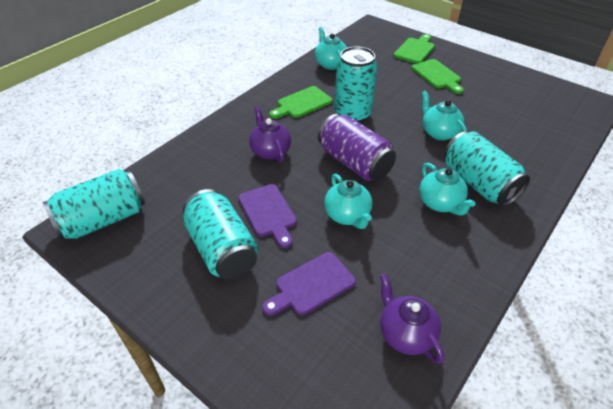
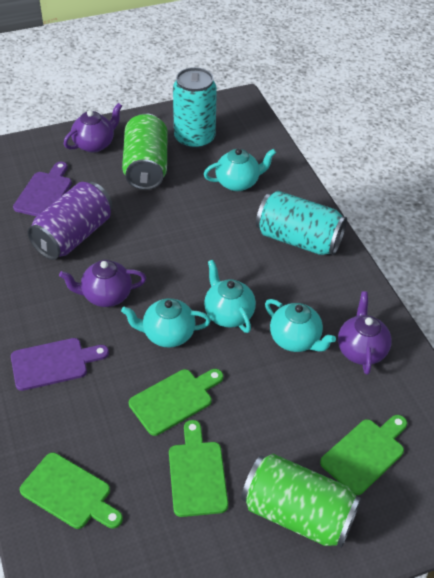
green can: none = 0 -> [122,113,167,190] [241,454,361,548] = 2
green cutting board: [269,86,332,119] [394,34,435,64] [412,59,464,94] = 3 -> [20,453,123,529] [129,369,223,436] [169,420,228,517] [320,415,407,495] = 4
purple teapot: [249,106,291,162] [380,273,444,364] = 2 -> [59,260,146,307] [64,103,122,153] [338,291,392,375] = 3
turquoise can: [43,169,145,240] [183,189,258,280] [334,46,377,123] [444,131,530,207] = 4 -> [173,67,217,150] [256,191,347,255] = 2

